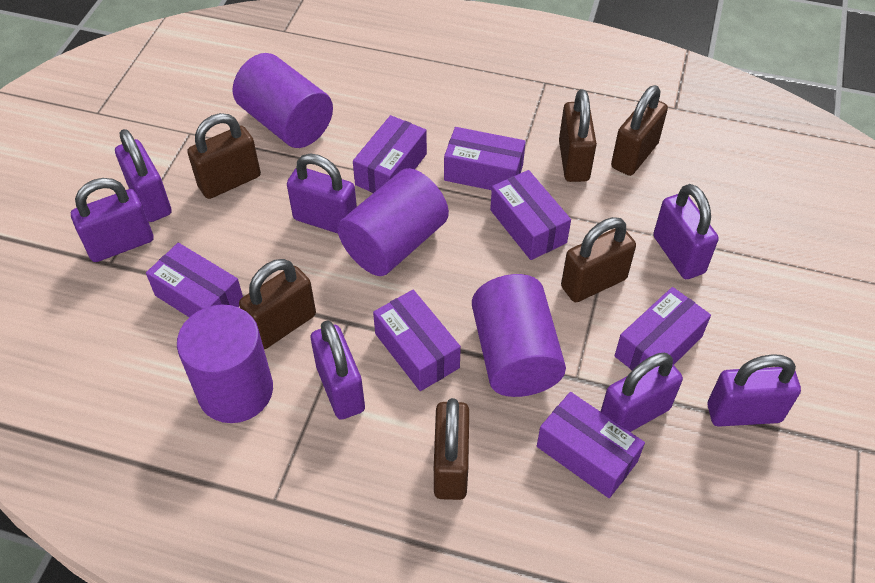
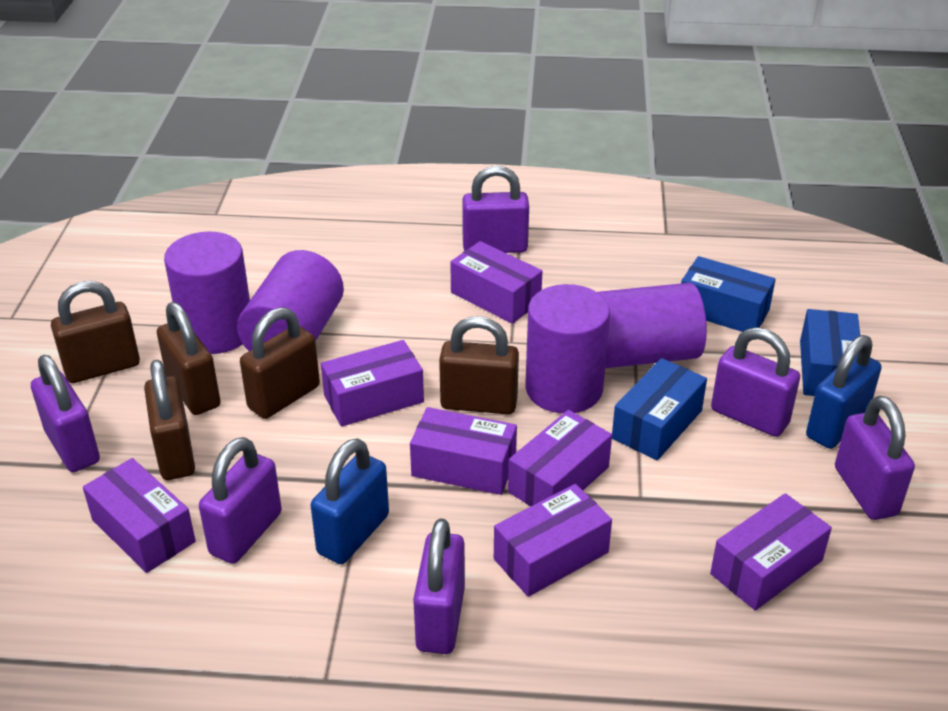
blue box: none = 0 -> [612,358,707,460] [681,256,776,332] [800,309,860,396] = 3
blue padlock: none = 0 -> [311,438,389,564] [806,335,882,449] = 2
brown padlock: [187,113,261,199] [239,259,316,349] [434,398,469,500] [559,89,597,182] [561,217,636,302] [611,85,668,176] = 6 -> [51,281,140,383] [144,360,195,480] [157,302,221,415] [240,307,320,419] [439,316,519,414] = 5
purple padlock: [71,178,153,262] [115,129,172,222] [287,154,357,234] [311,320,365,420] [600,353,683,432] [653,184,719,279] [707,354,801,427] = 7 -> [31,355,100,472] [199,437,282,564] [413,519,465,654] [462,166,529,253] [711,327,800,437] [835,396,915,520] = 6

